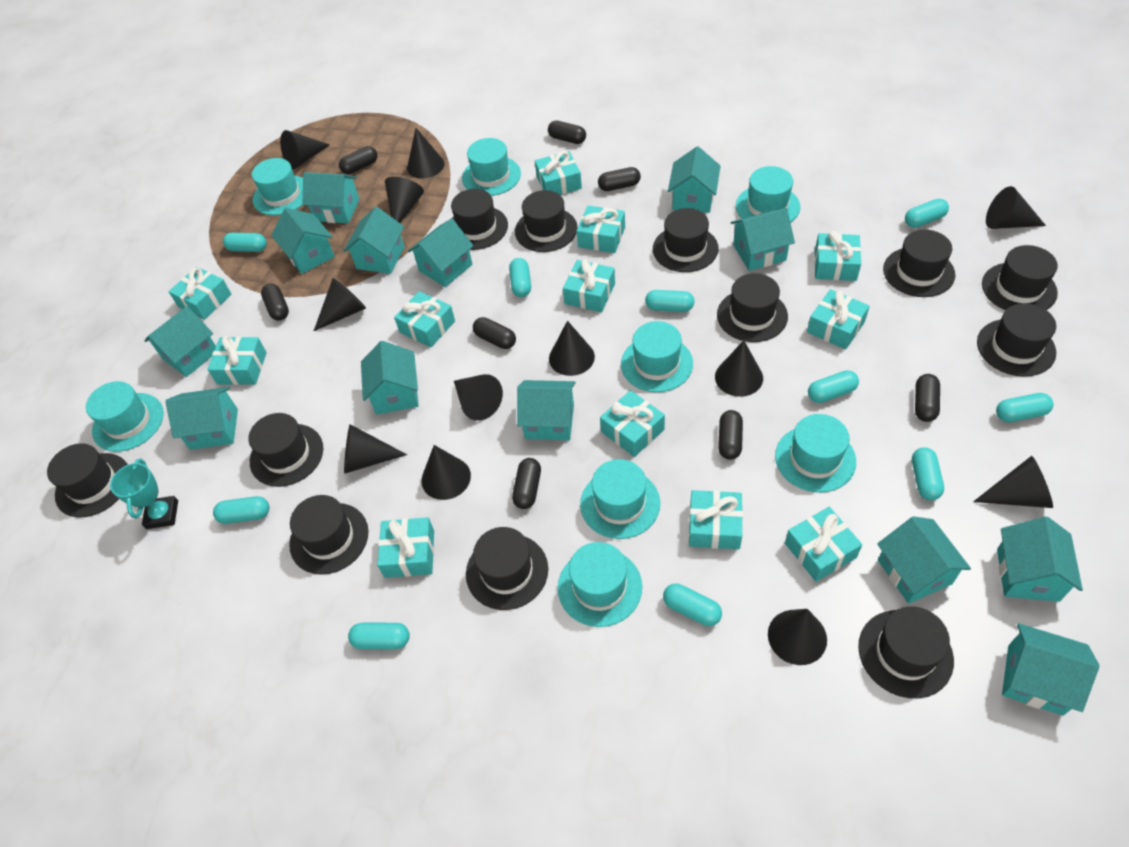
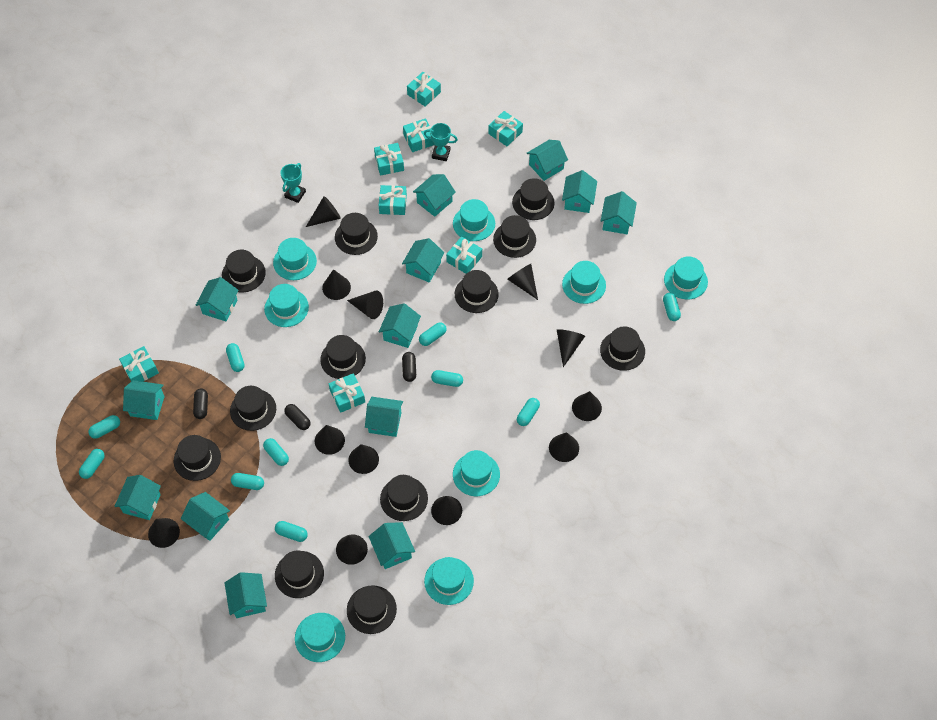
black capsule: [261,284,289,321] [339,146,378,174] [473,317,516,349] [512,458,541,509] [548,121,586,144] [598,167,641,191] [718,410,743,460] [915,374,940,422] = 8 -> [193,389,208,419] [284,404,311,430] [402,352,416,382] = 3
turquoise gift: [169,267,232,320] [207,335,267,385] [377,517,434,578] [394,291,455,348] [535,151,582,195] [563,259,615,312] [577,205,625,253] [600,390,665,457] [689,490,743,549] [785,507,862,582] [807,289,870,349] [814,231,861,281] = 12 -> [119,346,159,382] [329,373,365,413] [374,143,404,176] [378,185,407,215] [403,118,435,152] [407,72,441,107] [446,236,482,274] [488,111,523,146] = 8
turquoise trophy: [110,459,178,529] = 1 -> [280,163,306,203] [424,123,458,161] = 2

